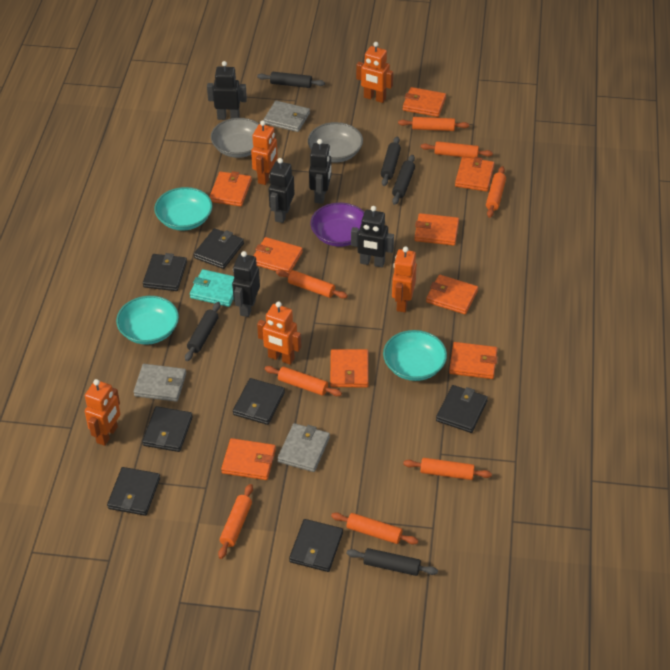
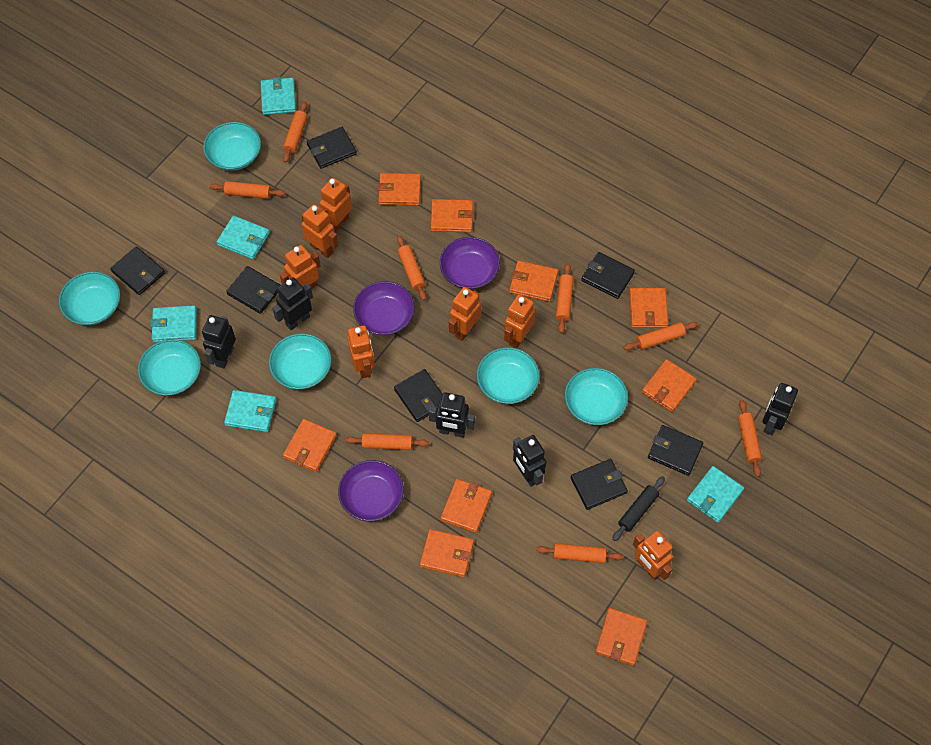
black rolling pin: [185,302,220,361] [257,72,325,88] [346,548,438,576] [381,136,401,186] [392,155,415,205] = 5 -> [612,476,665,541] = 1
grey bowl: [211,118,259,158] [308,122,363,163] = 2 -> none = 0
grey wallet: [133,364,186,402] [264,101,310,132] [277,423,330,472] = 3 -> none = 0
orange robot: [85,379,120,446] [251,120,278,185] [257,301,301,365] [356,42,393,103] [392,247,417,312] = 5 -> [280,245,321,290] [301,204,339,258] [320,178,352,233] [347,325,375,379] [449,287,481,341] [504,294,536,348] [633,531,673,580] = 7
purple bowl: [311,203,364,247] = 1 -> [338,460,404,521] [353,281,415,335] [440,237,500,289] = 3
turquoise bowl: [116,296,179,345] [154,187,213,231] [383,330,447,381] = 3 -> [59,272,120,325] [138,339,201,396] [203,122,261,171] [269,333,331,389] [477,347,540,404] [565,368,628,425] = 6
turquoise wallet: [190,269,234,307] = 1 -> [150,305,197,342] [217,215,270,259] [224,390,276,432] [261,77,296,115] [687,466,744,523] = 5

